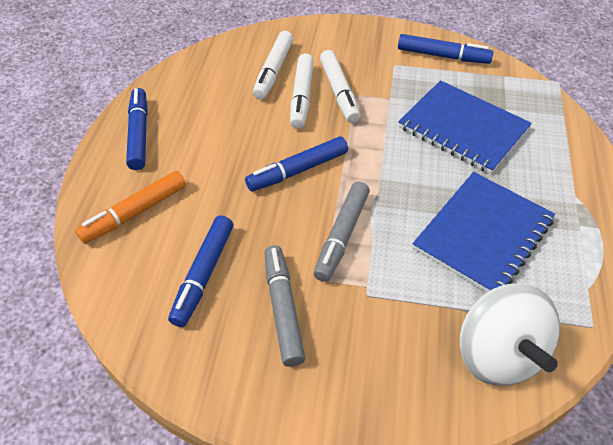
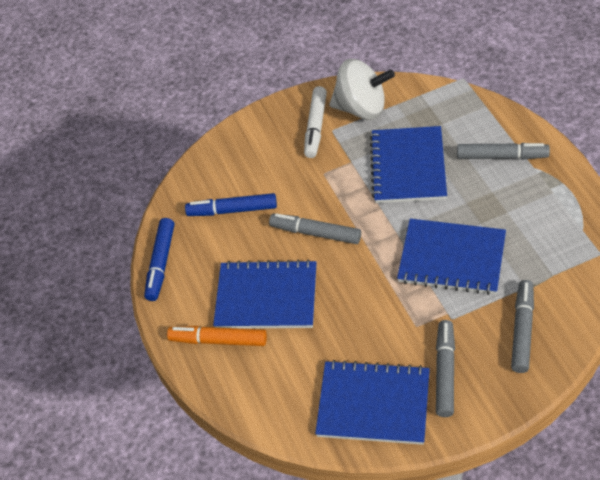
blue marker: [126,88,148,170] [168,216,233,327] [245,136,348,191] [398,34,493,64] = 4 -> [144,218,174,301] [185,193,277,216] = 2
blue notebook: [398,80,532,174] [413,172,555,292] = 2 -> [213,259,317,329] [315,360,430,445] [370,126,447,203] [397,219,506,295] = 4
grey marker: [264,245,305,367] [314,182,370,282] = 2 -> [269,213,361,244] [436,320,455,417] [457,143,550,160] [511,280,534,373] = 4
white marker: [253,31,293,100] [290,53,314,129] [320,50,360,123] = 3 -> [304,86,327,158] = 1

